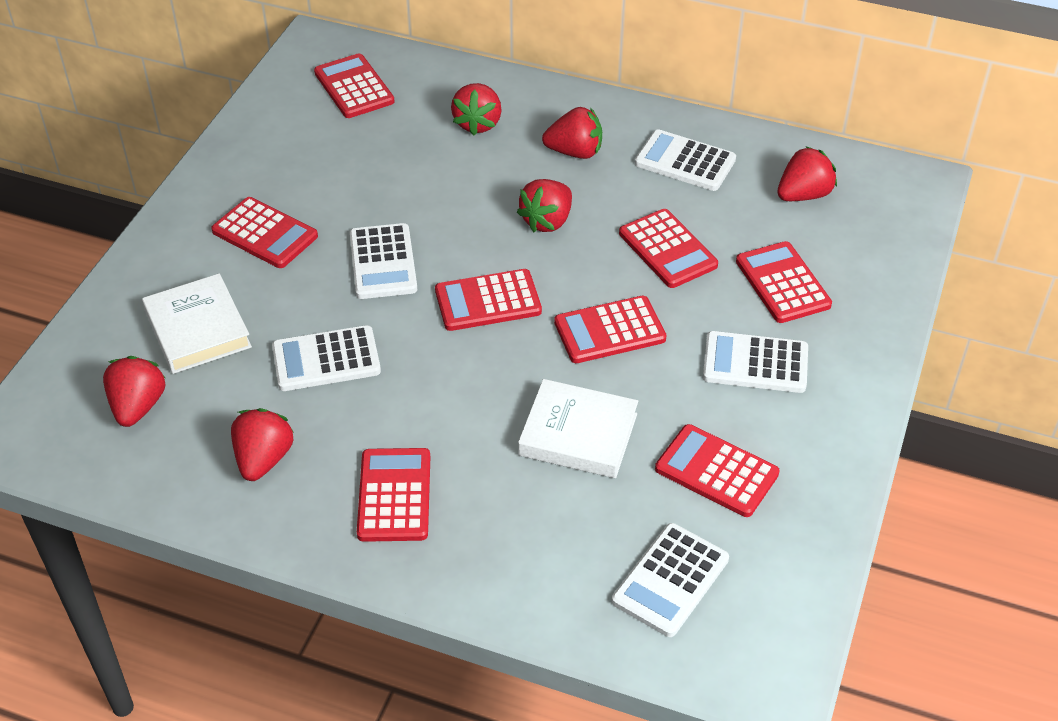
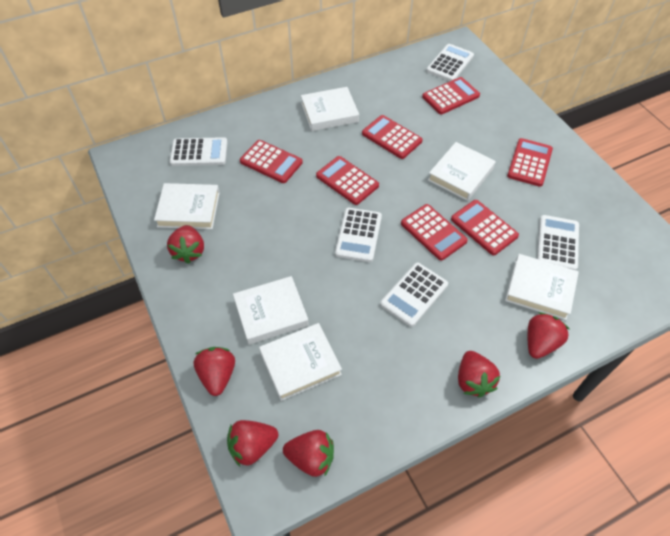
red calculator: [211,197,318,268] [314,53,395,118] [357,448,430,542] [435,269,542,331] [554,296,667,363] [619,209,718,288] [655,424,780,517] [736,241,832,323] = 8 -> [240,140,303,183] [316,156,379,205] [362,115,422,159] [401,204,468,261] [422,77,480,114] [451,200,519,255] [507,138,553,186] = 7
white book: [142,274,252,374] [518,379,638,478] = 2 -> [154,183,220,229] [233,276,309,345] [259,323,342,401] [301,87,359,131] [428,142,496,201] [505,254,579,320] = 6

